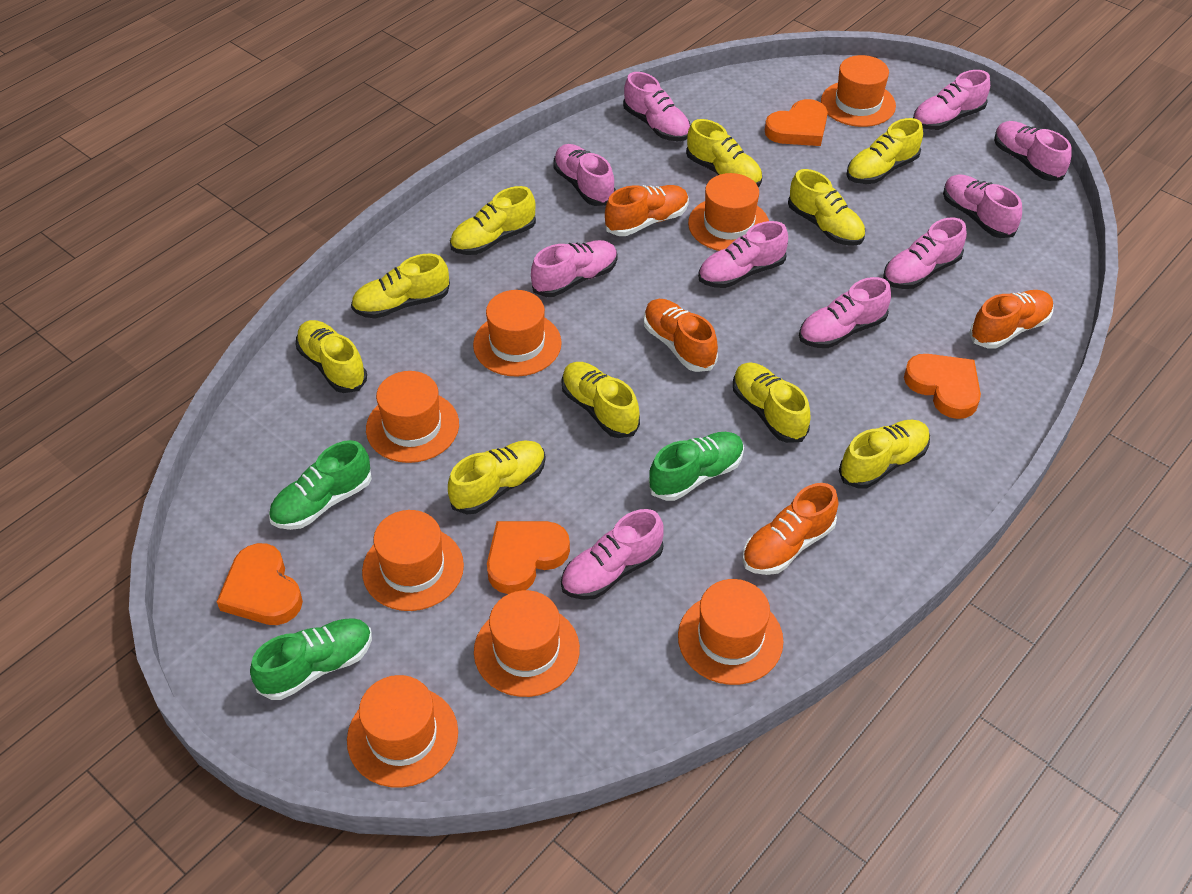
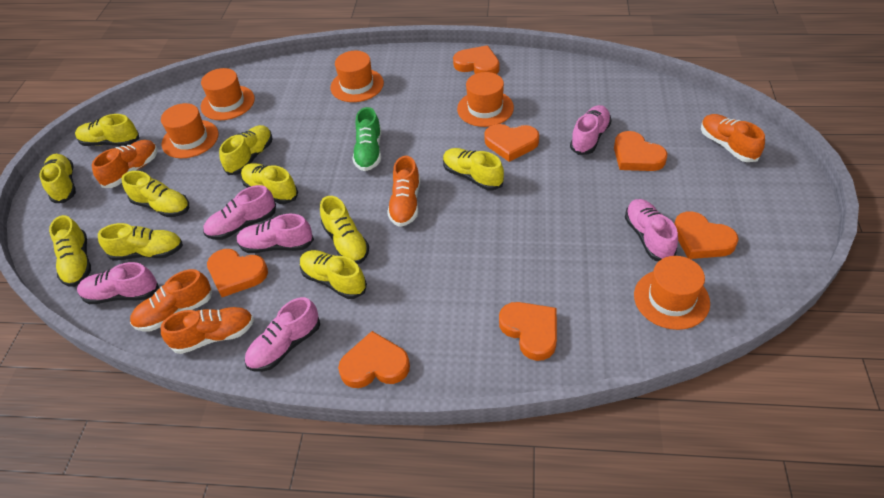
green shoe: [250,618,372,700] [269,440,372,530] [648,432,744,501] = 3 -> [352,107,381,171] = 1
orange hat: [347,675,458,788] [362,510,464,611] [366,371,459,463] [473,290,562,377] [474,590,580,697] [678,579,784,685] [688,173,769,251] [821,55,896,127] = 8 -> [161,103,219,158] [201,68,255,120] [330,51,384,102] [457,72,514,127] [634,256,710,330] = 5
orange heart: [217,543,303,625] [487,521,570,594] [765,99,828,146] [904,354,981,419] = 4 -> [207,249,268,297] [338,331,410,388] [453,45,499,74] [484,124,539,162] [499,302,557,361] [614,131,668,171] [674,212,739,259] = 7
orange shoe: [605,185,689,236] [644,299,718,372] [742,483,838,575] [969,290,1054,349] = 4 -> [92,140,158,188] [130,269,212,332] [161,307,254,354] [387,156,420,227] [701,114,765,162] = 5
pink shoe: [531,240,618,297] [553,144,616,206] [561,509,664,600] [623,72,691,141] [698,221,788,288] [799,277,891,348] [883,217,967,289] [913,70,990,130] [943,174,1022,238] [994,121,1072,181] = 10 -> [77,262,159,304] [203,185,276,240] [237,214,314,253] [245,297,320,372] [570,105,612,155] [625,199,678,261] = 6

